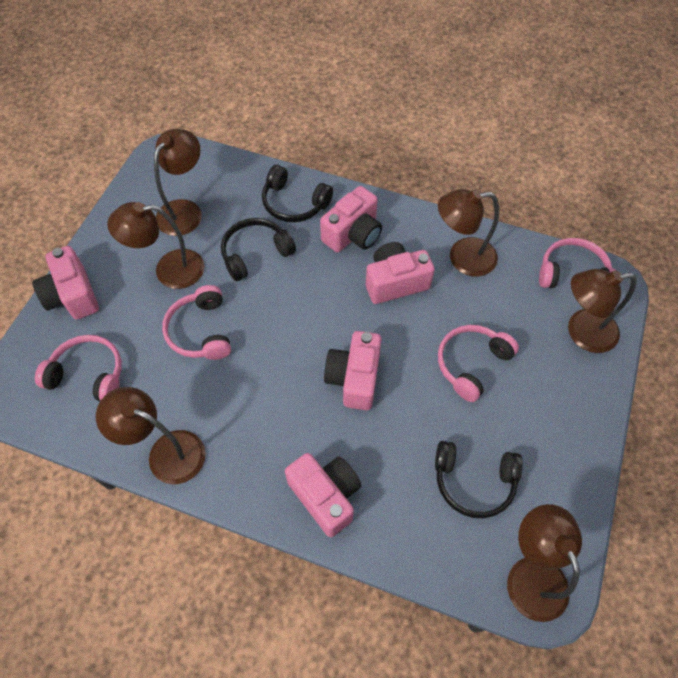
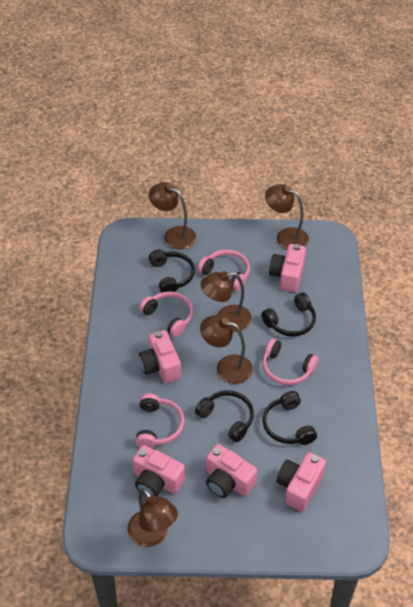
black headphones: [221,218,296,281] [262,165,333,222] [435,441,523,518] = 3 -> [149,250,195,293] [195,390,254,442] [261,292,316,337] [263,391,317,445] = 4
brown lamp: [96,387,206,484] [107,202,204,289] [154,129,202,236] [438,189,499,277] [507,504,582,622] [568,269,636,353] = 6 -> [128,488,178,547] [149,182,196,250] [200,315,253,384] [201,271,252,332] [265,184,309,250] = 5

